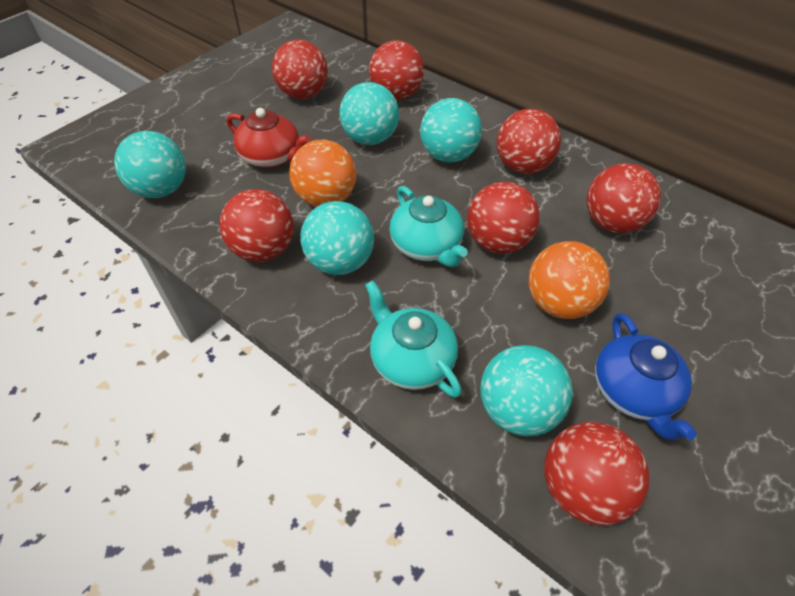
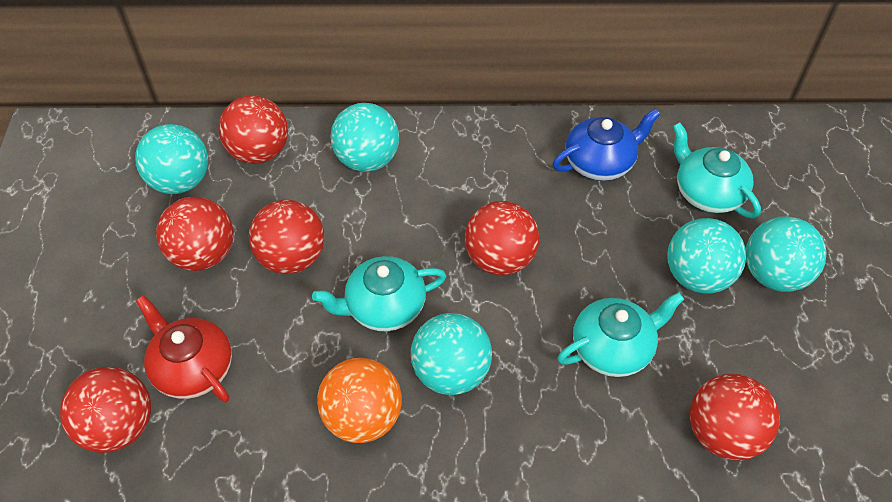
orange ball: [289,140,356,207] [528,241,610,319] = 2 -> [317,358,402,443] = 1
red ball: [219,189,294,262] [272,40,328,99] [369,40,424,100] [467,182,539,254] [497,109,561,174] [544,422,649,526] [586,163,661,233] = 7 -> [60,367,151,453] [156,196,233,271] [218,95,288,164] [249,200,324,274] [465,201,539,275] [690,374,780,461] = 6
turquoise teapot: [365,280,462,398] [390,186,468,267] = 2 -> [312,256,446,331] [557,292,684,377] [672,122,761,219] = 3

